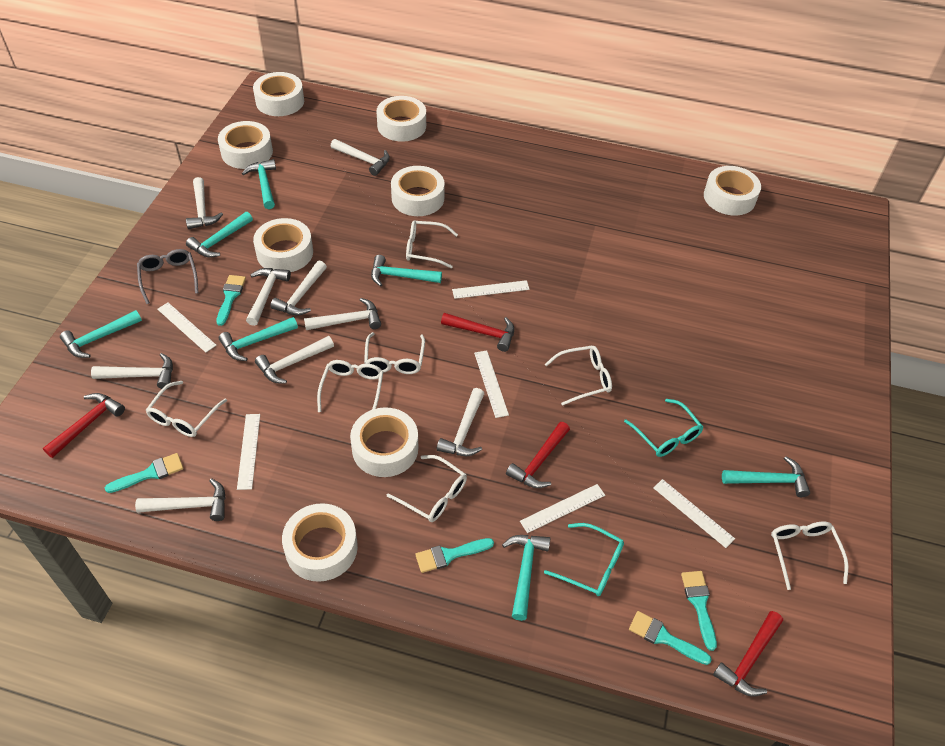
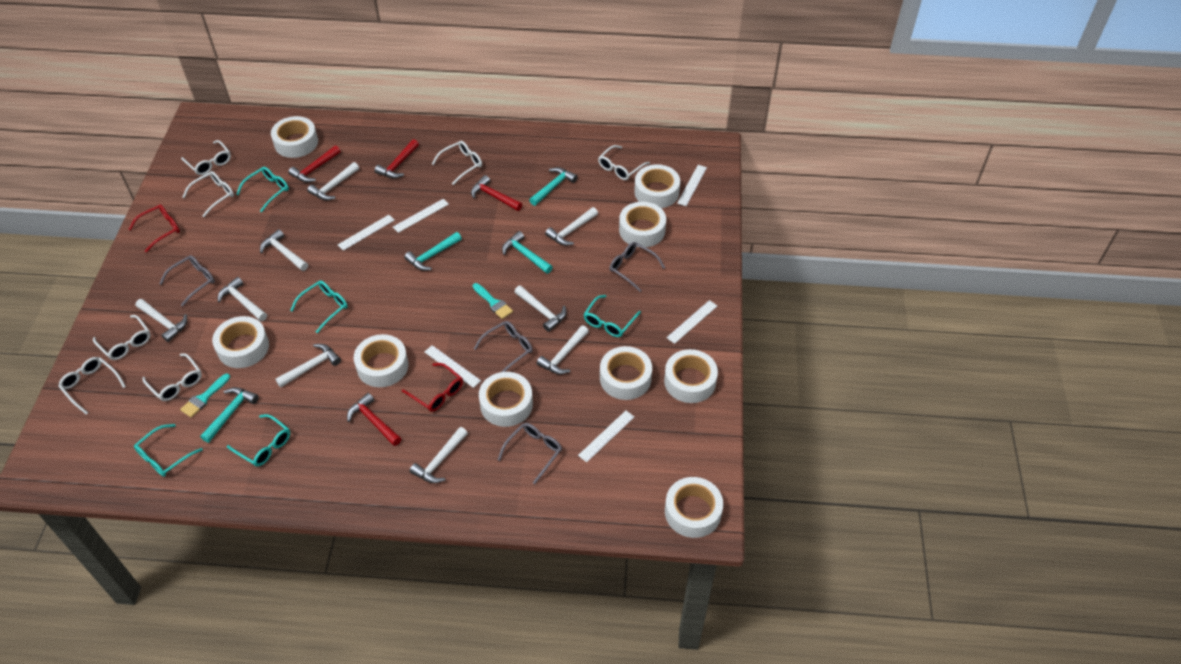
grey glasses: [137,249,198,304] = 1 -> [159,255,215,307] [474,321,533,372] [498,423,562,484] [609,242,665,292] = 4
red glasses: none = 0 -> [128,204,180,252] [402,363,463,412] = 2
turquoise brush: [105,453,183,493] [216,275,246,326] [415,538,494,573] [629,611,712,665] [681,571,717,651] = 5 -> [180,373,230,418] [473,283,513,319] = 2
turquoise glasses: [544,523,624,596] [624,399,703,457] = 2 -> [134,424,203,477] [227,414,290,467] [236,167,289,213] [290,281,348,333] [583,295,641,337] = 5
turquoise hammer: [60,310,142,358] [186,212,253,258] [219,317,298,361] [242,159,276,209] [371,255,442,287] [502,535,550,621] [722,456,810,497] = 7 -> [200,387,259,443] [404,232,462,271] [502,231,553,274] [529,167,578,206] = 4
white tape: [218,121,273,169] [253,72,304,116] [253,218,313,272] [282,503,358,582] [350,407,418,477] [376,96,426,142] [391,166,445,216] [704,166,761,216] = 8 -> [212,316,269,368] [271,116,318,158] [354,334,408,387] [479,372,533,427] [600,346,652,400] [619,202,666,247] [634,164,680,208] [664,349,718,403] [665,477,723,538] = 9

